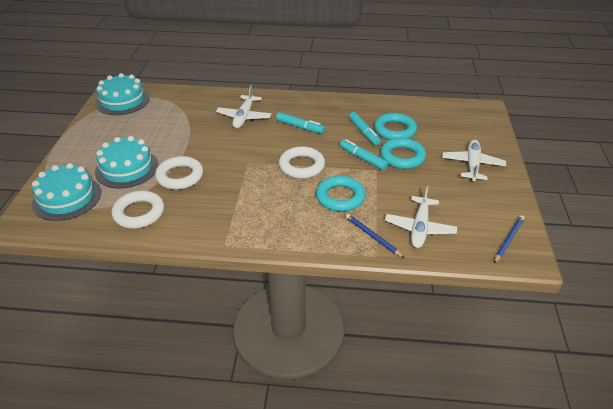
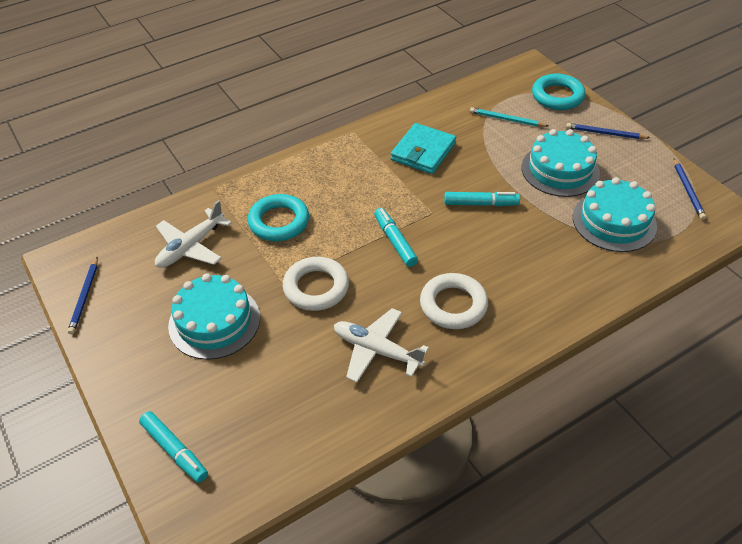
blue pencil: [345,214,404,258] [494,215,525,264] = 2 -> [68,257,98,334] [566,123,650,139] [674,158,706,220] = 3
turquoise pencil: none = 0 -> [470,107,548,127] = 1
turquoise ring: [316,176,365,212] [374,113,417,140] [380,138,426,169] = 3 -> [248,194,309,241] [532,74,586,110] = 2
turquoise wallet: none = 0 -> [391,123,456,174] = 1
white plane: [216,85,271,128] [385,186,457,248] [442,140,506,181] = 3 -> [155,200,232,268] [334,308,429,383] = 2
white ring: [112,191,164,228] [155,156,203,190] [279,146,325,179] = 3 -> [283,257,349,311] [420,273,488,329] = 2

